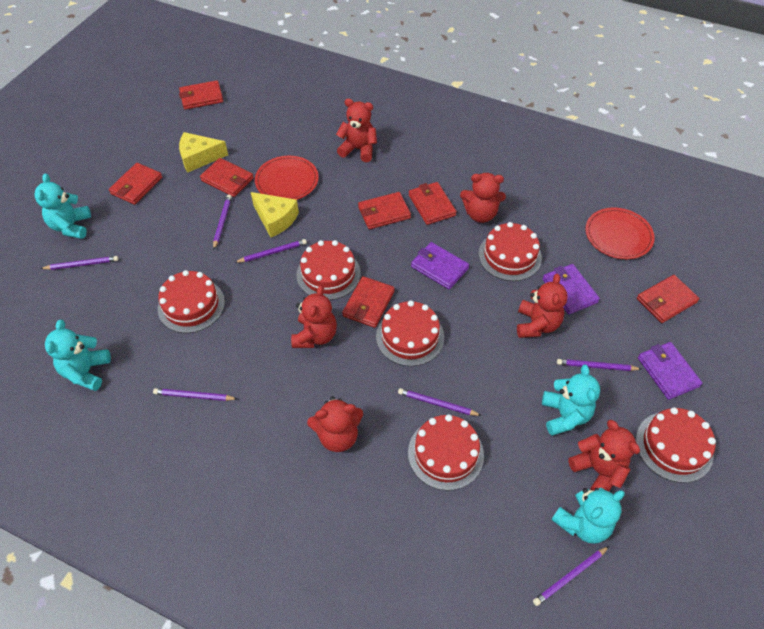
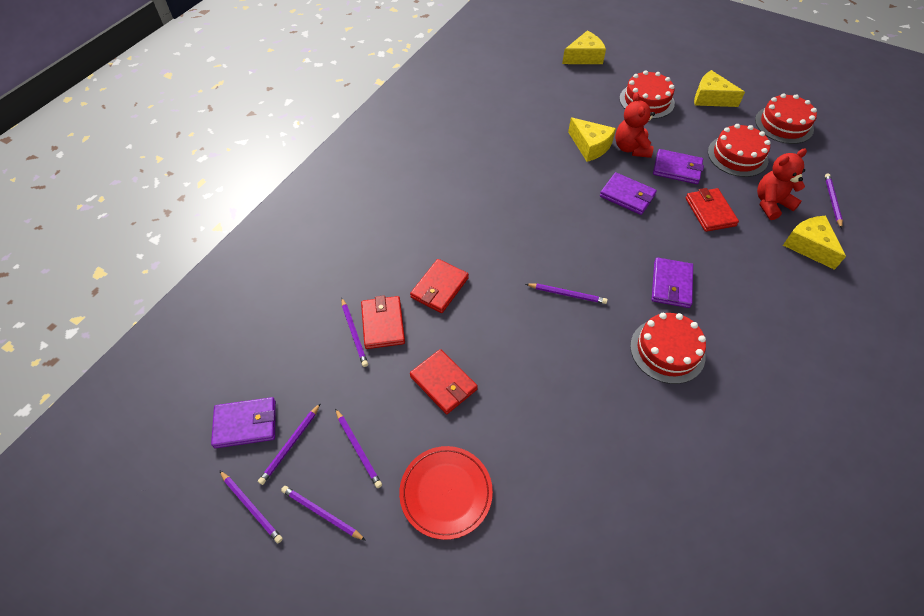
purple wallet: [411,242,469,290] [543,264,600,314] [638,342,702,400] = 3 -> [211,397,276,448] [600,172,657,215] [652,258,693,308] [653,149,704,184] = 4
red cake: [158,270,225,333] [296,240,361,300] [376,300,444,366] [408,414,484,490] [478,222,542,281] [636,407,716,483] = 6 -> [619,70,675,119] [630,313,706,384] [708,124,771,177] [755,93,817,144] = 4
red plate: [255,156,319,200] [585,208,655,259] = 2 -> [399,446,493,540] = 1
red teddy bear: [291,285,337,348] [307,396,363,452] [336,99,377,162] [460,173,506,223] [517,274,568,338] [568,420,640,491] = 6 -> [615,93,655,158] [757,149,807,220] = 2
red wallet: [109,163,162,205] [179,80,223,110] [200,158,254,197] [342,276,395,328] [358,192,411,229] [409,182,456,225] [637,275,699,323] = 7 -> [361,295,405,349] [410,259,469,313] [410,349,478,414] [686,188,739,232] = 4
turquoise teddy bear: [34,174,91,239] [45,320,111,391] [542,365,600,436] [551,488,625,544] = 4 -> none = 0
yellow cheese: [179,132,228,173] [251,192,299,238] = 2 -> [562,31,606,64] [568,117,616,162] [694,70,745,107] [783,216,846,270] = 4

